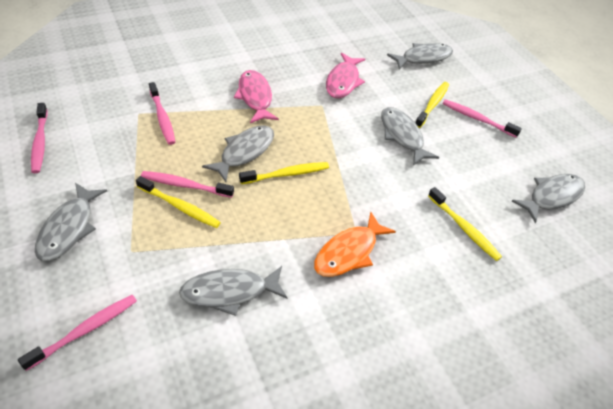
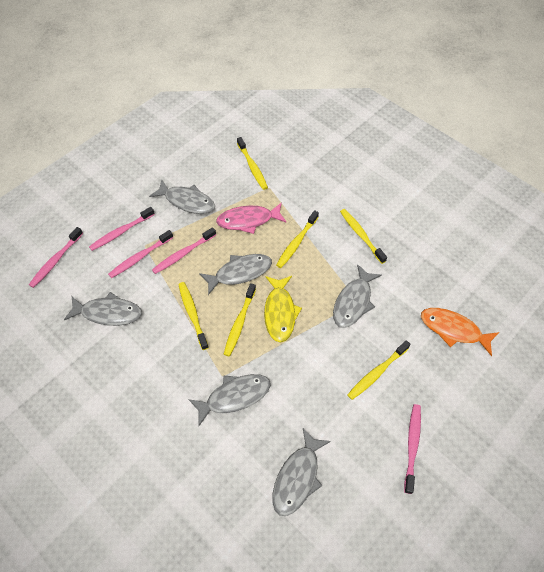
pink fish: [234,70,279,123] [326,53,365,98] = 2 -> [216,202,287,234] = 1
yellow fish: none = 0 -> [264,276,302,342] = 1
yellow toothbrush: [136,176,221,228] [239,162,329,184] [416,82,449,128] [428,187,502,261] = 4 -> [178,282,209,350] [224,283,256,356] [237,137,268,190] [276,210,319,268] [340,209,387,264] [347,340,411,400] = 6

